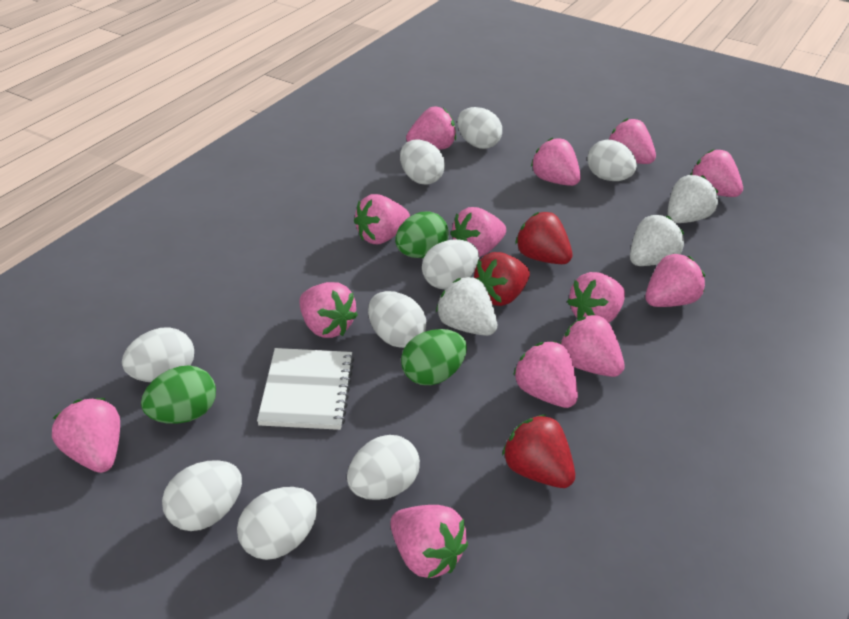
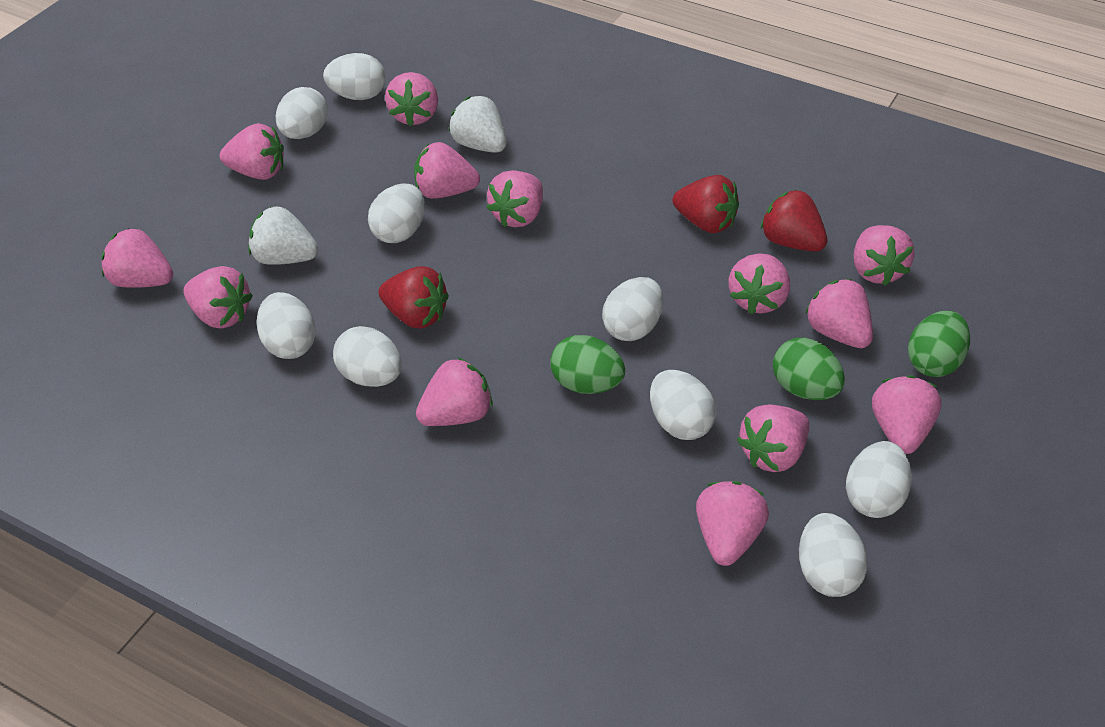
white notebook: [257,348,354,430] = 1 -> none = 0
white strawberry: [436,277,497,336] [630,215,684,266] [668,175,718,223] = 3 -> [248,206,319,265] [448,96,507,153] = 2

